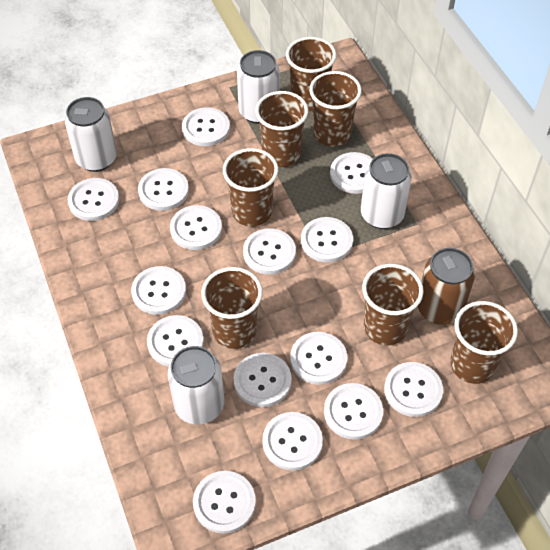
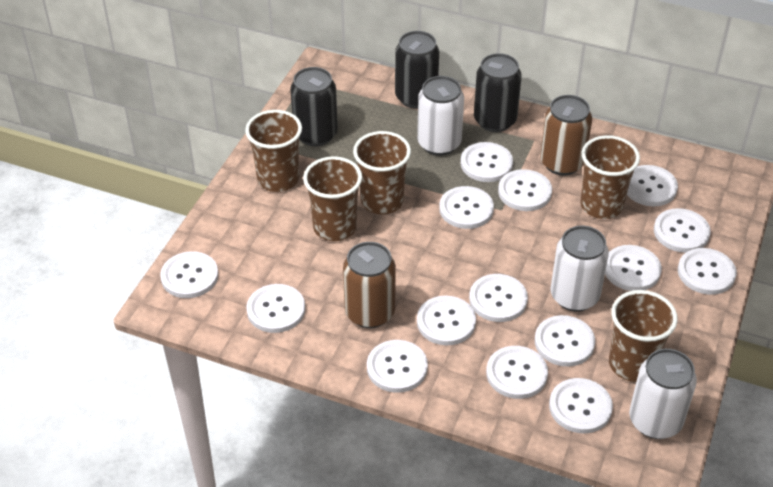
black can: none = 0 -> [290,67,338,146] [395,31,439,109] [474,53,522,132] = 3
brown can: [417,248,475,325] = 1 -> [343,242,396,328] [540,95,592,176] = 2
brown cup: [201,267,263,349] [223,148,278,226] [255,91,308,167] [286,37,337,111] [309,71,362,147] [362,264,424,345] [450,301,518,384] = 7 -> [245,110,302,192] [303,156,362,241] [353,131,411,214] [580,135,640,219] [609,290,678,382] = 5
white can: [65,97,117,172] [168,346,224,425] [237,50,280,124] [361,153,411,229] = 4 -> [417,76,464,156] [550,226,609,312] [629,349,697,439] = 3

